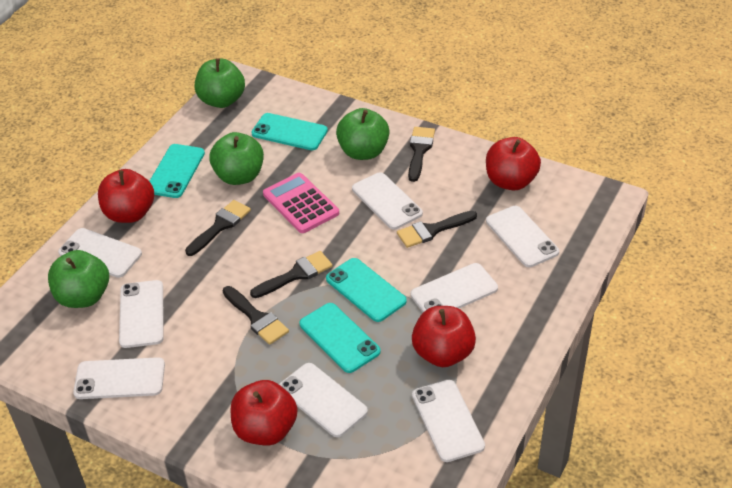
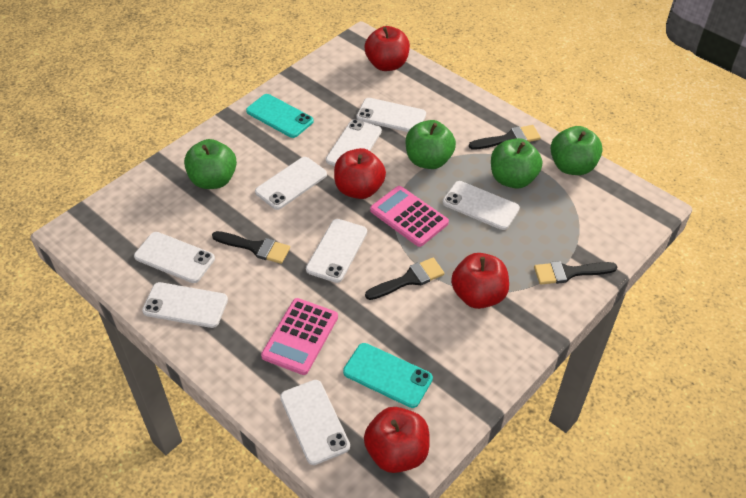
black brush: [185,200,251,256] [223,286,289,345] [250,251,333,298] [397,211,477,248] [408,127,435,182] = 5 -> [212,231,290,264] [365,258,444,300] [469,125,541,150] [534,261,617,284] = 4
pink calculator: [263,173,339,233] = 1 -> [261,298,338,375] [370,186,449,247] = 2
turquoise phone: [149,144,205,198] [252,113,328,150] [299,303,381,373] [326,258,407,322] = 4 -> [246,94,314,138] [343,343,433,408] = 2

